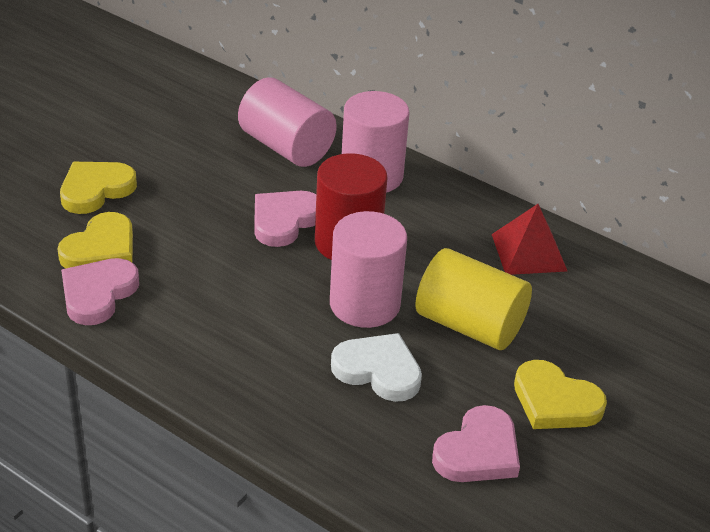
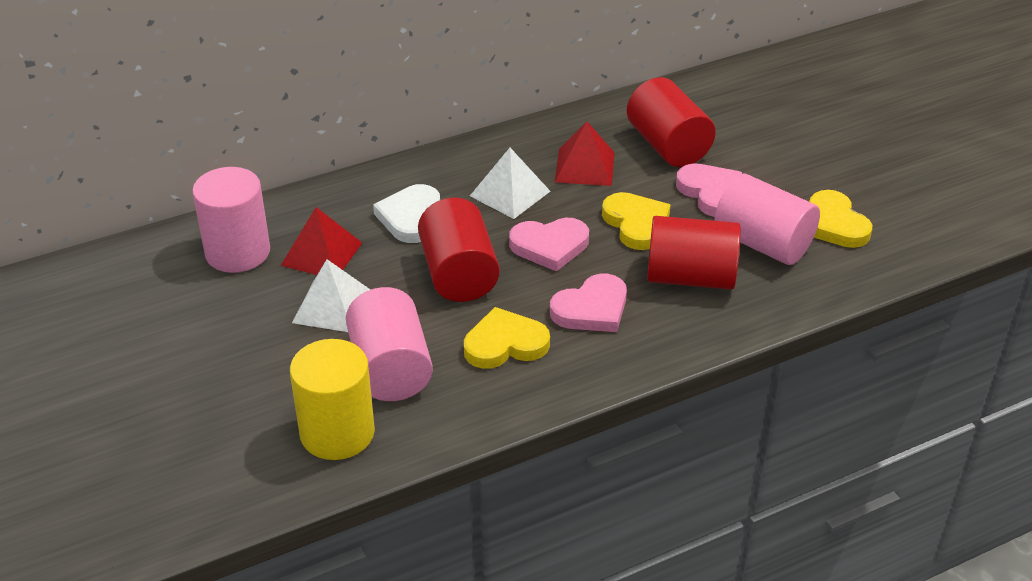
red cylinder: [315,153,388,260] = 1 -> [418,198,500,302] [627,77,716,167] [647,216,741,290] = 3
red pyramid: [492,204,567,275] = 1 -> [281,207,362,275] [555,121,615,186] = 2
white pyramid: none = 0 -> [292,259,370,332] [470,148,550,219] = 2

